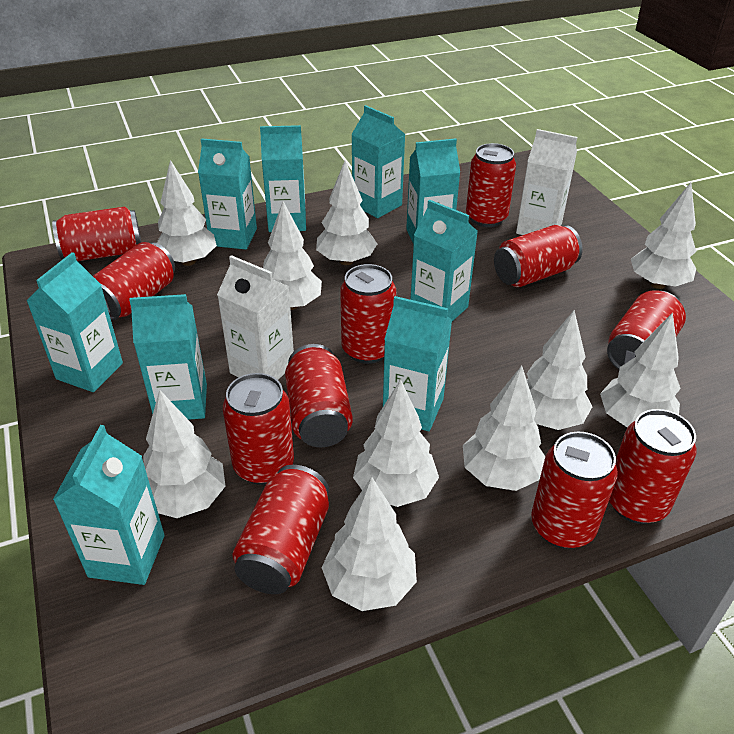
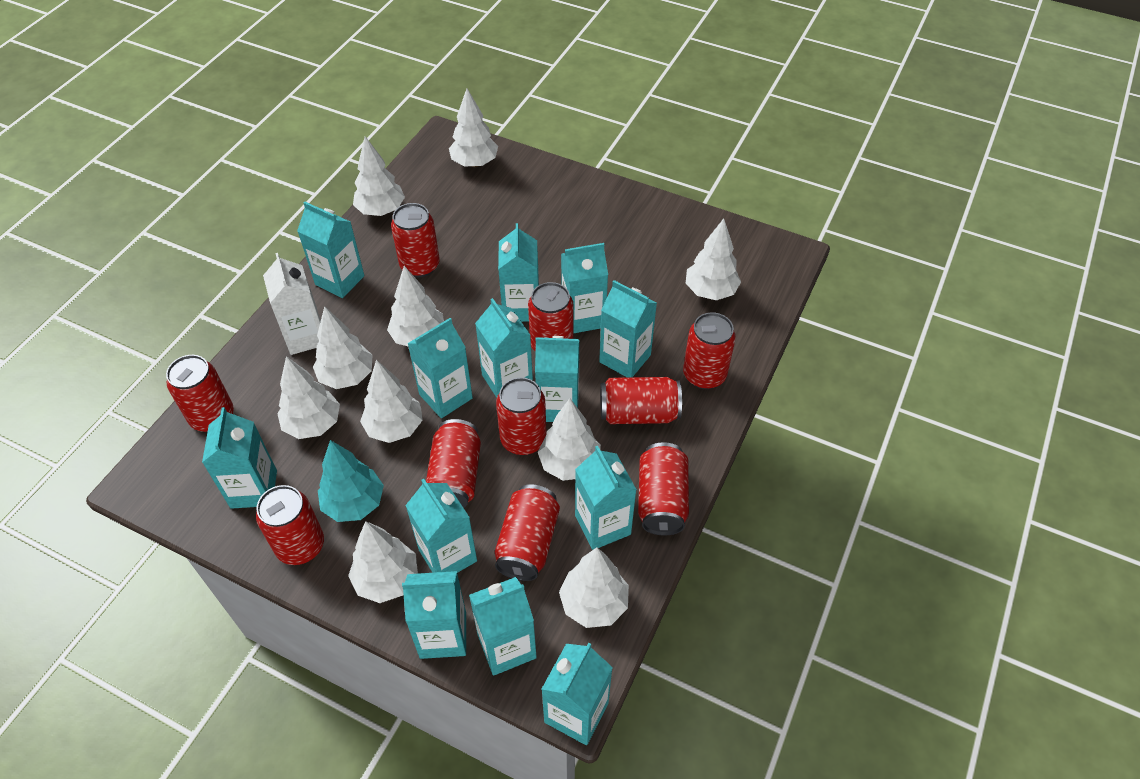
red can: [52,207,141,261] [93,242,175,321] [223,373,294,485] [232,465,329,594] [285,344,353,447] [340,264,396,364] [466,143,516,227] [494,225,583,287] [531,432,618,549] [607,290,686,369] [609,409,696,524] = 11 -> [166,355,234,432] [256,485,324,565] [391,203,440,277] [426,419,481,508] [495,484,560,581] [496,377,547,455] [528,282,574,352] [600,377,682,424] [638,442,689,536] [683,312,736,389] = 10
turquoise carton: [26,252,123,392] [53,425,164,585] [129,294,207,420] [198,138,257,249] [260,125,306,232] [351,105,405,218] [383,296,452,431] [406,138,460,244] [410,200,478,321] = 9 -> [202,407,277,509] [297,202,364,298] [402,571,466,659] [405,479,477,573] [407,318,473,418] [469,577,537,676] [475,298,533,398] [498,223,539,322] [535,336,579,422] [542,643,613,745] [561,243,608,333] [575,446,637,550] [599,280,657,377] = 13
turquoise tree: none = 0 -> [318,440,384,522] = 1
white carton: [217,255,294,380] [516,129,577,235] = 2 -> [263,253,321,355] = 1

